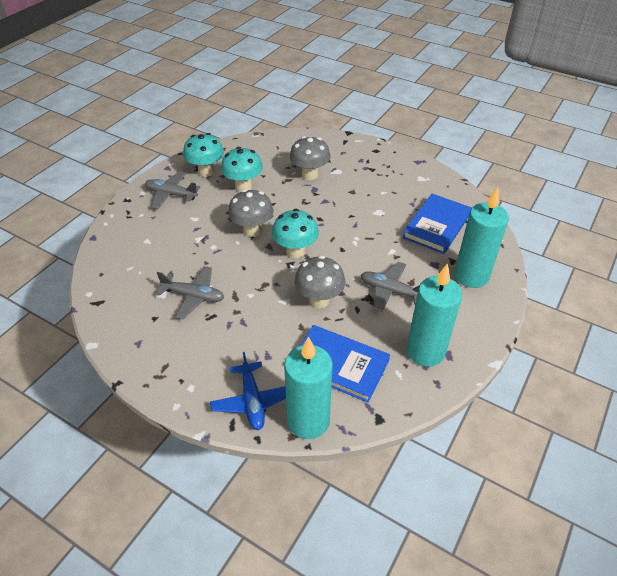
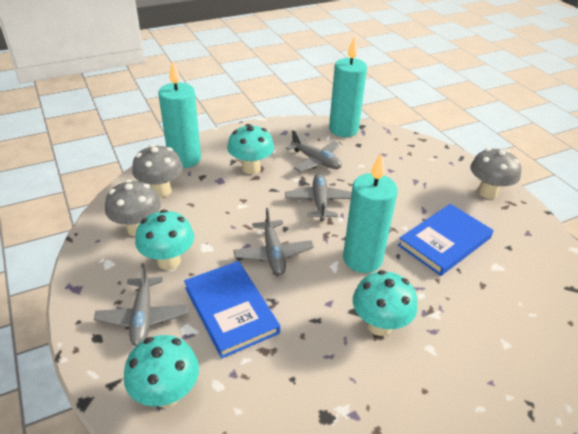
blue plane: [210,352,286,430] = 1 -> none = 0
grey plane: [145,171,200,209] [156,266,224,320] [361,262,419,312] = 3 -> [94,263,188,346] [234,208,314,275] [285,174,352,221] [286,130,342,172] = 4
turquoise mushroom: [183,133,224,177] [221,147,263,192] [272,209,319,258] = 3 -> [124,335,199,408] [135,210,194,270] [227,124,274,174] [353,270,418,336] = 4

